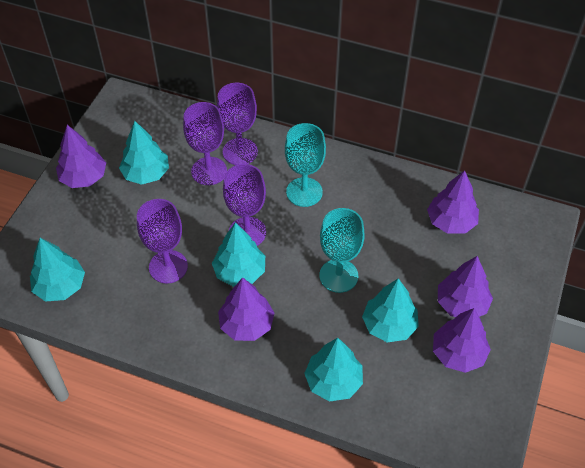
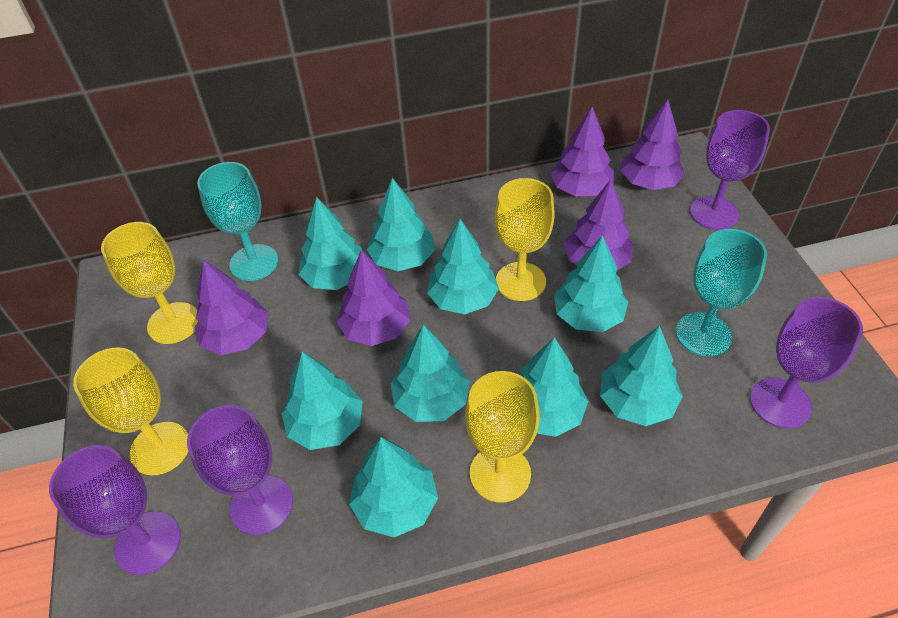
turquoise tree: [30,238,85,302] [119,121,169,185] [212,222,265,287] [304,338,363,402] [362,278,419,342] = 5 -> [282,352,363,450] [299,197,362,290] [349,437,438,537] [367,178,435,271] [390,325,470,422] [427,219,499,314] [520,337,588,437] [554,235,628,332] [600,326,683,426] = 9
yellow goblet: none = 0 -> [73,347,188,476] [101,222,198,344] [465,371,540,503] [495,178,555,301] = 4

